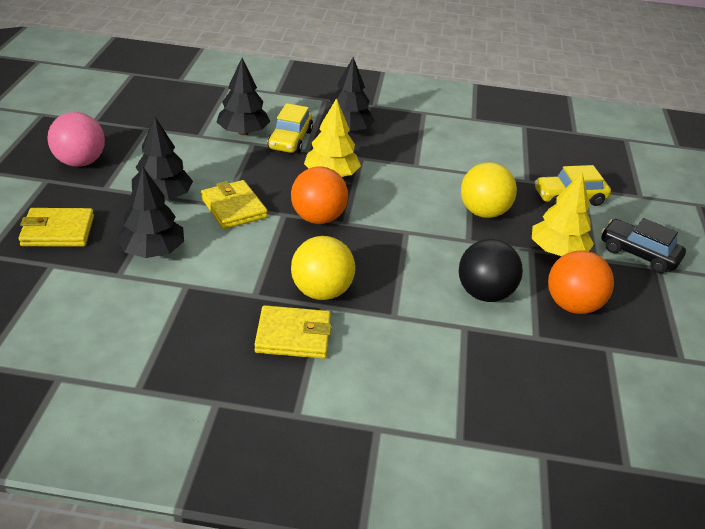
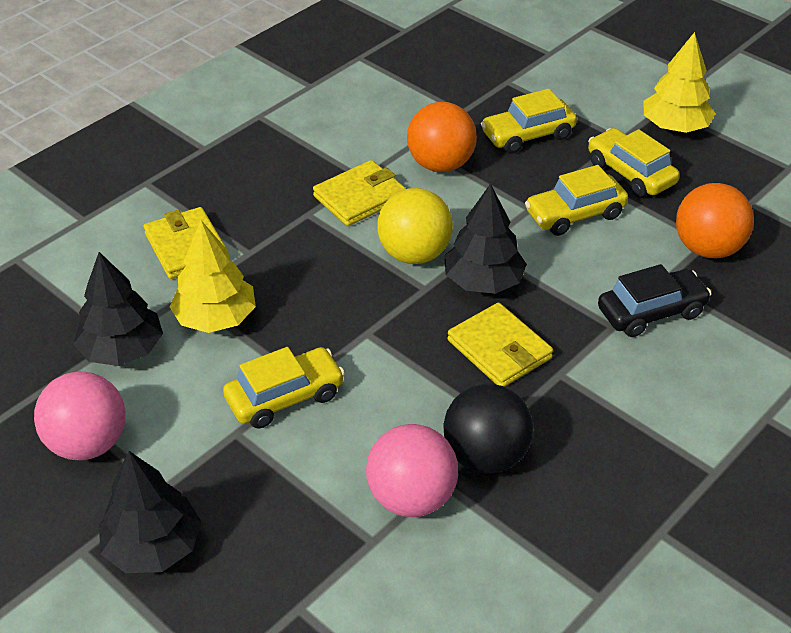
black tree: [117,167,184,258] [132,117,193,200] [217,58,270,135] [323,57,375,133] = 4 -> [74,252,163,366] [99,451,201,573] [444,183,527,294] = 3
pink ball: [47,112,105,167] = 1 -> [34,371,126,460] [366,424,458,517] = 2
yellow ball: [291,236,355,300] [461,162,517,218] = 2 -> [377,188,453,264] = 1
yellow car: [268,103,313,154] [535,165,611,207] = 2 -> [223,347,345,428] [481,89,577,153] [525,165,628,236] [588,128,680,197] = 4

